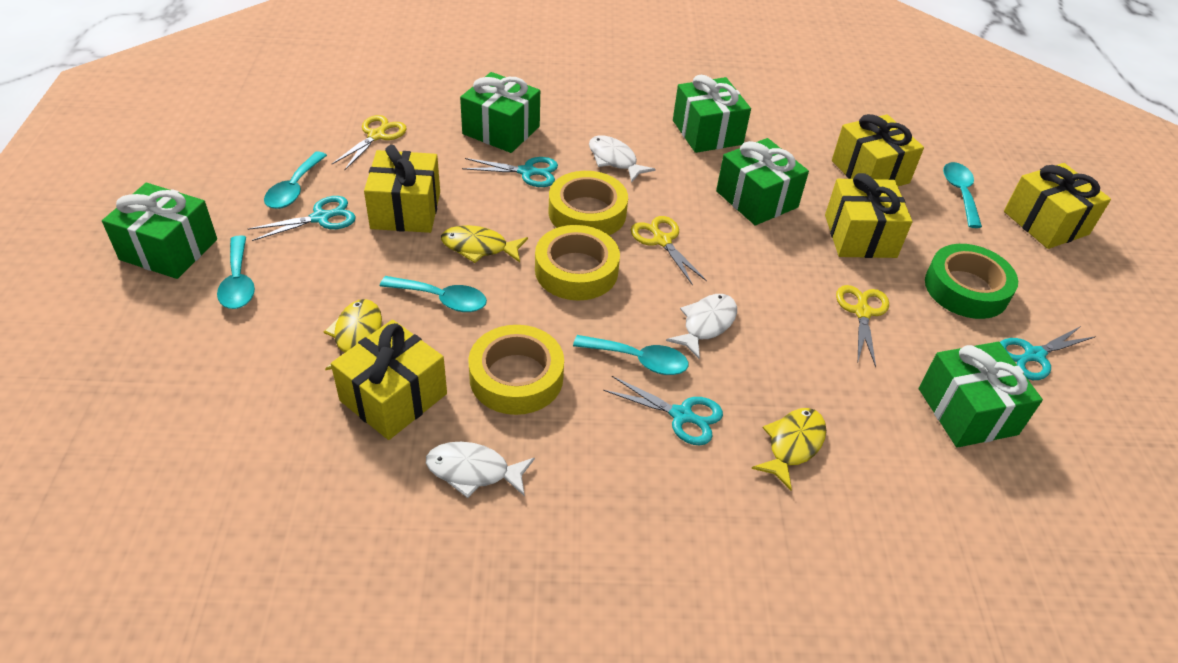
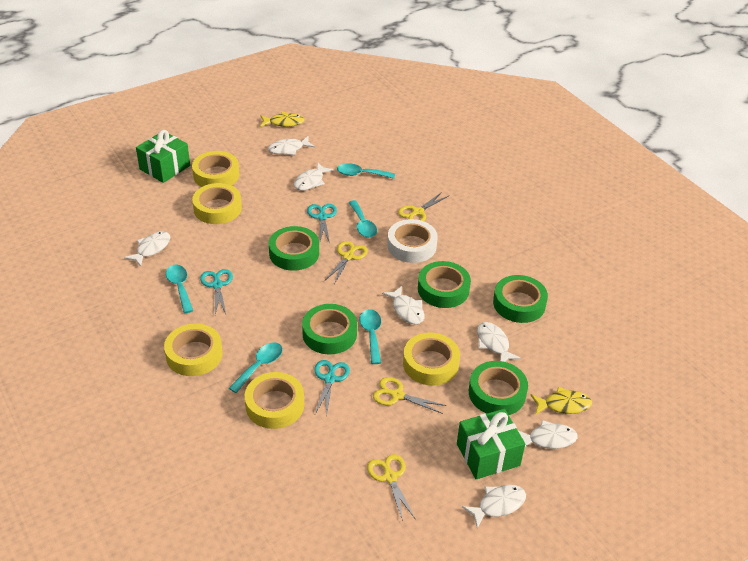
green gift: [102,183,217,279] [460,72,540,153] [673,75,751,153] [716,138,809,225] [919,342,1043,448] = 5 -> [136,130,190,183] [457,409,525,479] = 2
green tape: [925,244,1018,319] = 1 -> [269,226,319,271] [302,304,357,354] [418,261,471,308] [469,361,528,415] [493,275,548,323] = 5
turquoise scissors: [248,196,356,241] [462,157,558,187] [603,376,723,445] [1000,326,1096,380] = 4 -> [200,269,233,315] [307,204,337,243] [314,360,350,417] = 3
white fish: [426,442,535,498] [589,135,656,182] [666,294,737,359] = 3 -> [124,231,170,267] [268,136,315,155] [294,163,334,191] [382,286,424,324] [462,485,526,529] [477,322,521,362] [518,420,578,449] = 7
white tape: none = 0 -> [387,219,438,263] = 1
yellow fish: [324,299,382,370] [441,225,528,263] [751,408,826,490] = 3 -> [260,112,305,127] [531,387,592,414] = 2
yellow gift: [331,320,447,440] [364,145,440,233] [825,173,912,258] [832,114,924,186] [1004,163,1111,249] = 5 -> none = 0
yellow scissors: [331,115,407,170] [631,216,707,286] [836,285,889,367] = 3 -> [325,241,368,284] [367,454,415,521] [373,377,447,414] [398,192,448,221] = 4
yellow tape: [468,325,564,415] [535,225,620,300] [549,171,628,235] = 3 -> [164,323,223,376] [192,151,240,187] [192,183,242,224] [245,372,304,429] [403,332,460,386] = 5

